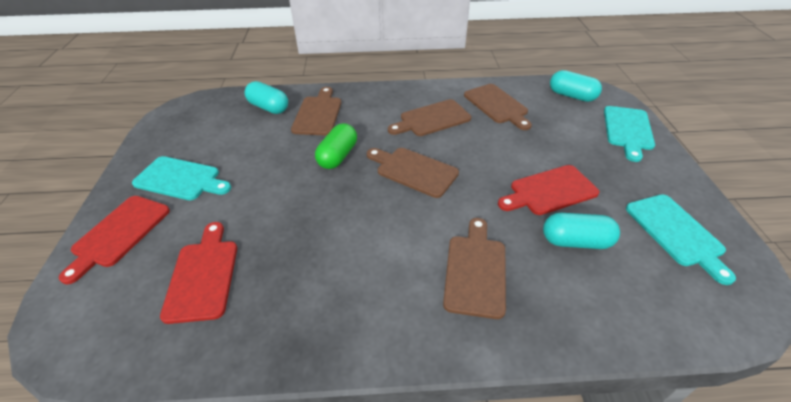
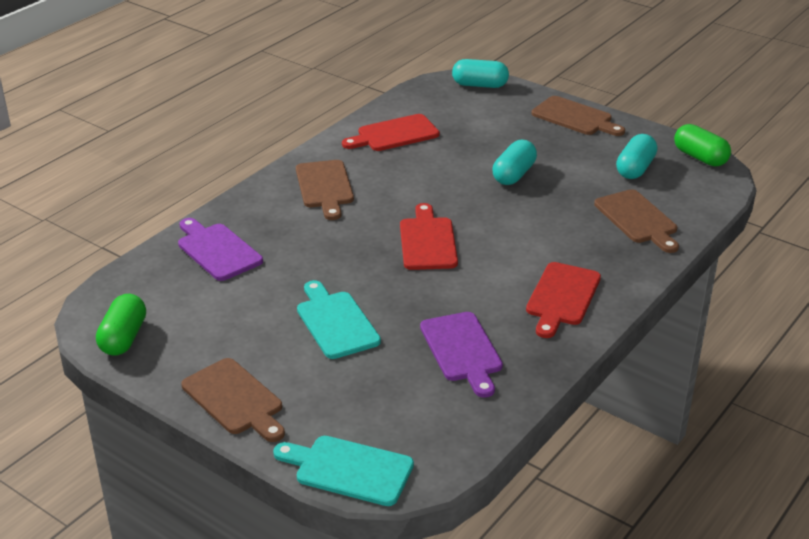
brown cutting board: [291,87,341,136] [367,148,459,198] [388,99,471,136] [443,218,506,319] [464,84,532,130] = 5 -> [181,358,285,442] [296,160,354,220] [531,96,625,136] [594,189,679,253] = 4
green capsule: [315,123,357,169] = 1 -> [96,294,146,356] [674,124,731,166] = 2
purple cutting board: none = 0 -> [178,218,263,281] [420,312,503,398] = 2
turquoise cutting board: [132,156,231,200] [604,106,655,162] [626,195,736,285] = 3 -> [273,436,414,506] [297,280,381,359] = 2

